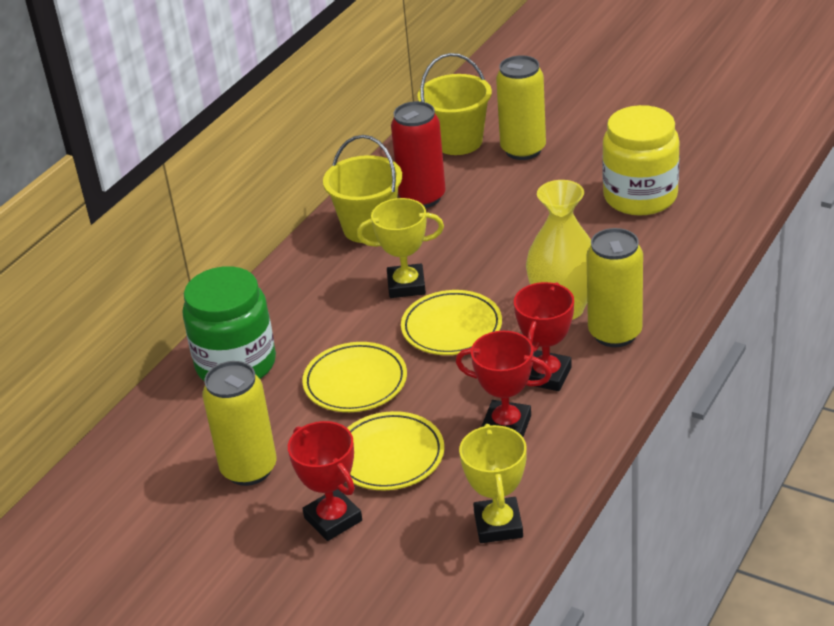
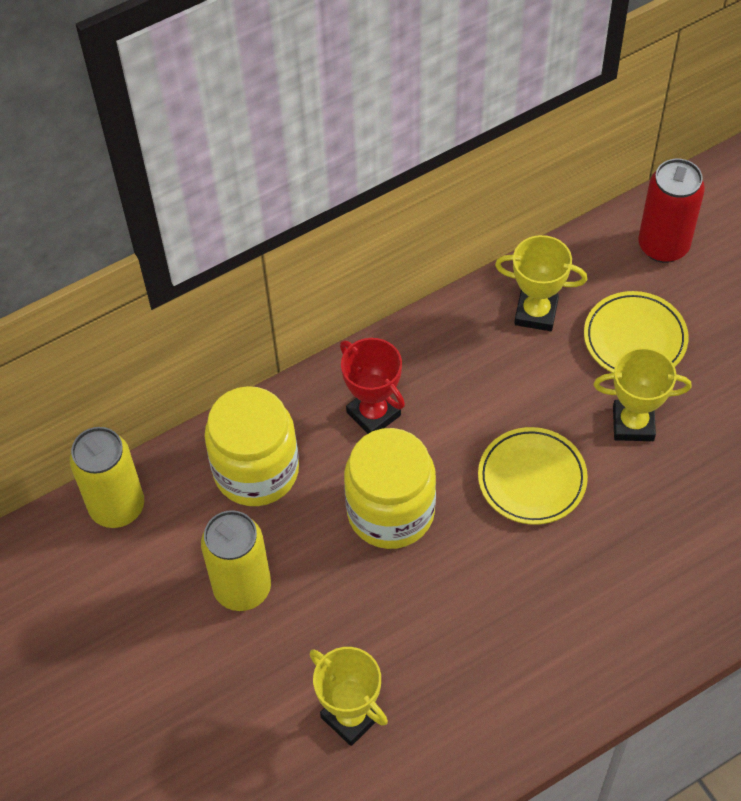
green jar: [182,266,276,381] = 1 -> none = 0
red trophy: [288,421,362,541] [456,331,552,437] [514,282,574,391] = 3 -> [340,338,405,434] = 1
yellow bucket: [323,135,402,243] [417,53,492,155] = 2 -> none = 0
yellow can: [202,361,277,486] [496,55,546,160] [586,228,643,347] = 3 -> [70,427,144,528] [201,510,271,611] = 2
yellow jar: [602,105,680,216] = 1 -> [205,386,299,506] [344,428,436,549] = 2
yellow plate: [302,342,407,412] [347,411,444,490] [401,290,502,355] = 3 -> [478,427,588,525] [584,291,688,373] = 2
yellow trophy: [357,198,444,298] [459,424,527,543] = 2 -> [309,647,388,746] [495,235,587,331] [594,347,692,441] = 3
yellow vase: [526,180,591,320] = 1 -> none = 0

